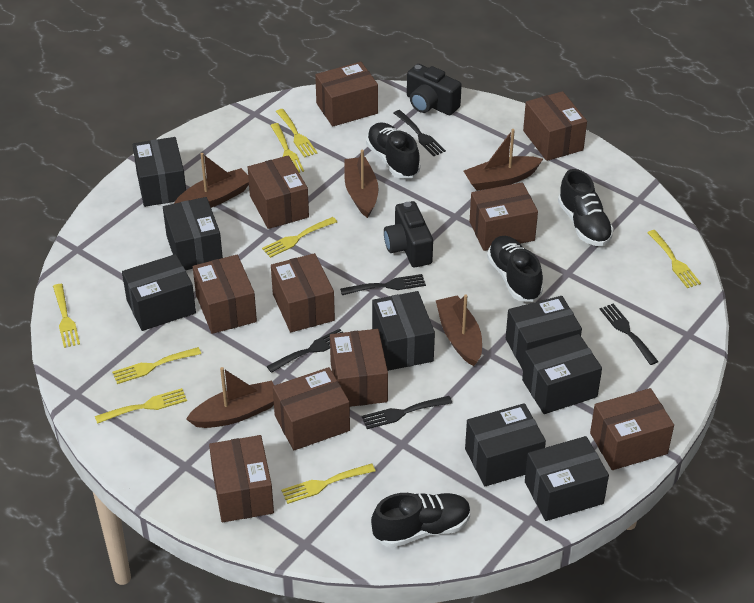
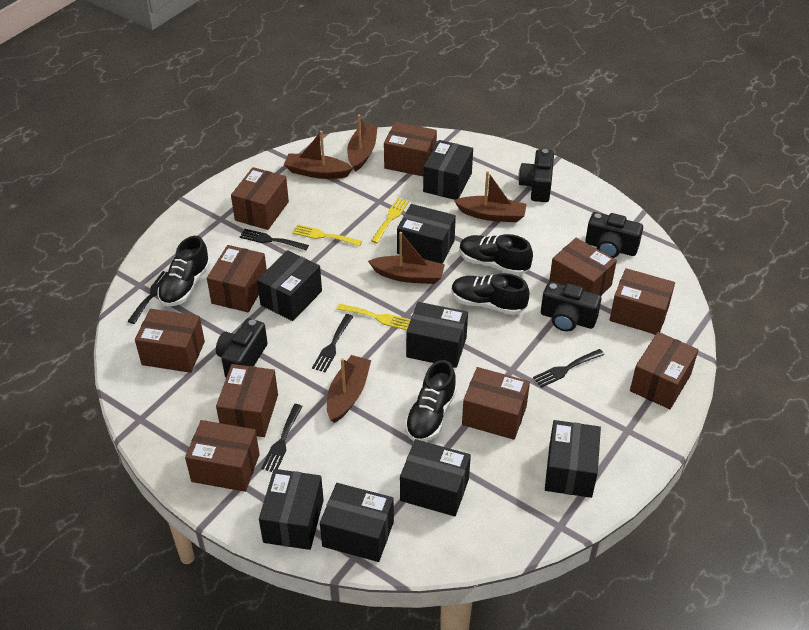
black camera: [384,201,433,267] [407,64,462,115] = 2 -> [216,318,267,377] [518,149,554,202] [541,281,601,331] [585,212,643,258] = 4
yellow fork: [53,284,80,348] [95,388,187,424] [112,347,201,384] [262,217,337,258] [270,123,304,173] [276,109,318,158] [281,463,375,504] [647,230,701,288] = 8 -> [293,224,362,246] [337,304,411,330] [371,198,409,243] = 3

